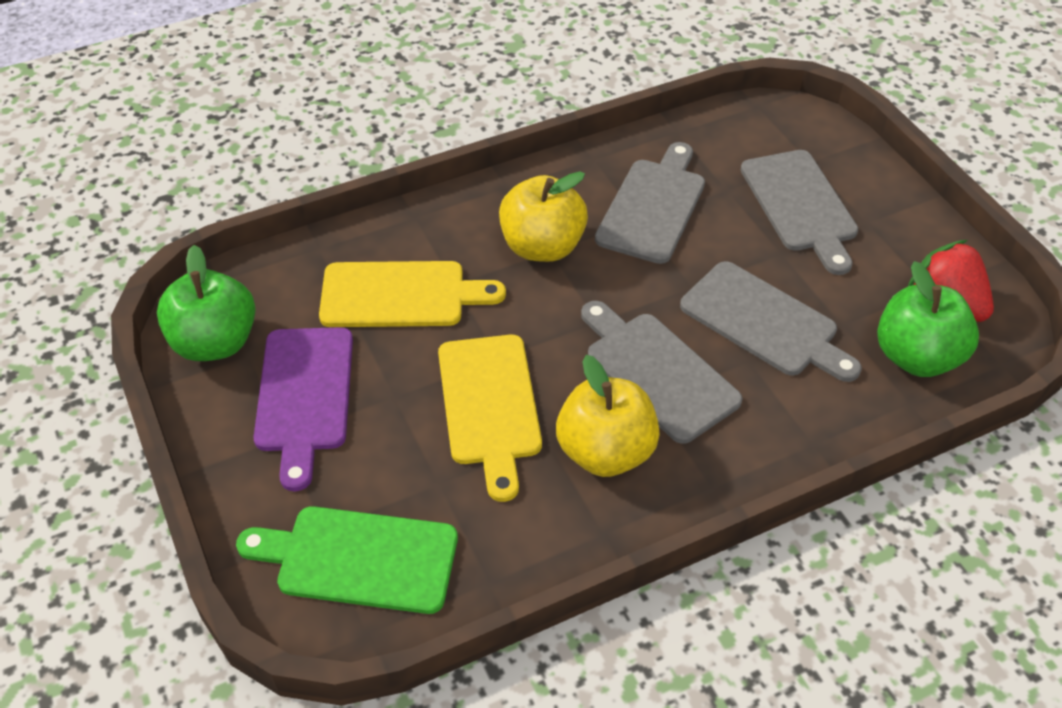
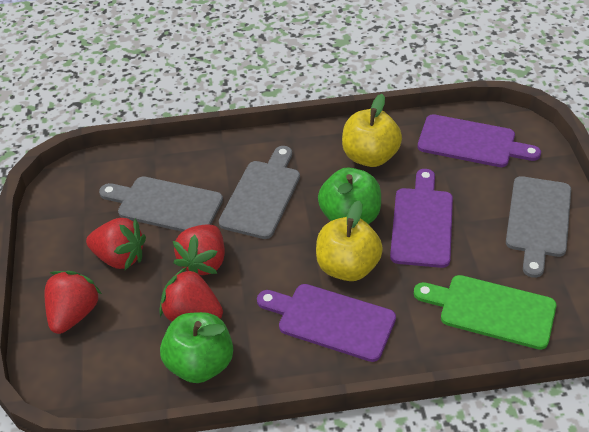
grey cutting board: [581,301,743,444] [595,142,705,264] [680,261,862,382] [741,150,858,275] = 4 -> [99,176,223,232] [219,146,300,239] [506,176,571,278] = 3
purple cutting board: [254,327,353,491] = 1 -> [257,284,396,362] [390,169,453,268] [417,114,541,167] = 3
red strawberry: [908,240,994,322] = 1 -> [45,271,102,334] [86,218,146,270] [159,267,223,321] [173,225,225,275] = 4
yellow cutting board: [319,261,506,327] [438,335,542,502] = 2 -> none = 0

